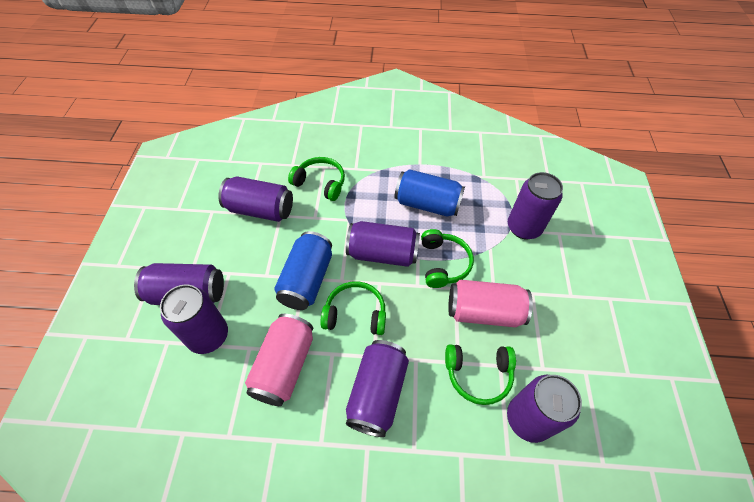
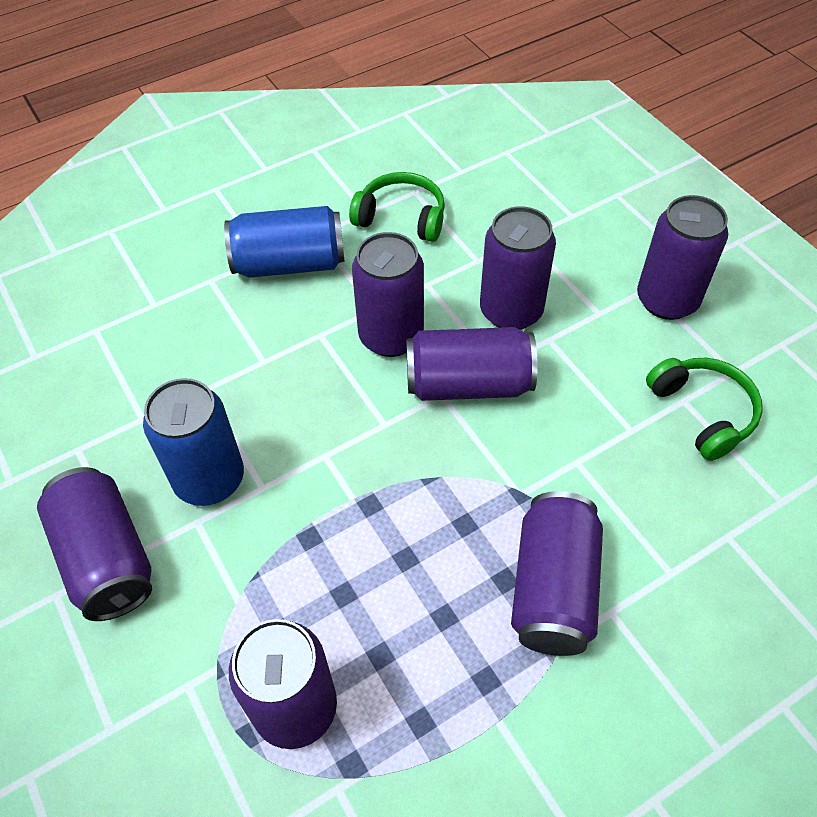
green headphones: [288,157,345,201] [320,281,386,335] [421,229,474,288] [445,345,516,405] = 4 -> [349,172,445,242] [646,358,762,461] = 2
pink can: [245,314,313,406] [448,280,533,327] = 2 -> none = 0

